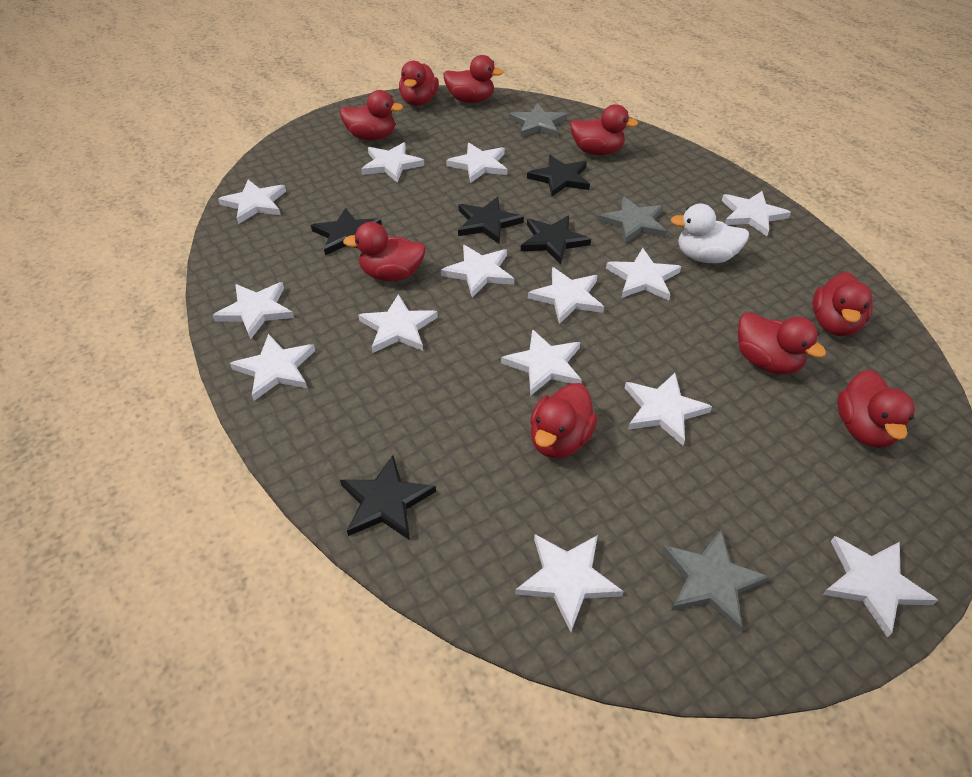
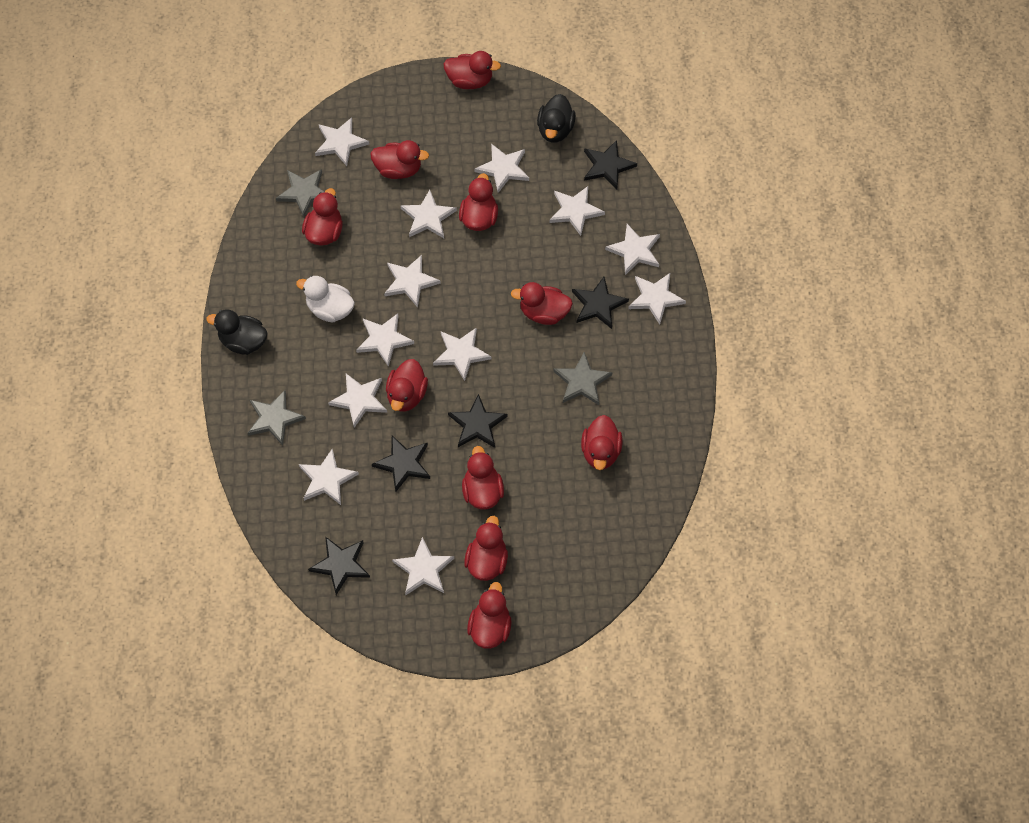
black duck: none = 0 -> [206,309,268,355] [537,94,576,143] = 2
red duck: [340,90,403,141] [343,222,426,281] [399,61,439,106] [444,55,504,103] [530,383,598,458] [570,104,638,155] [738,312,826,375] [813,272,873,336] [837,369,915,448] = 9 -> [302,188,343,246] [370,140,429,179] [386,359,428,412] [443,51,501,89] [459,173,498,231] [462,446,504,510] [464,516,508,581] [467,582,511,649] [511,282,573,325] [581,415,623,470] = 10
white star: [213,282,294,340] [218,180,286,224] [230,334,315,401] [358,294,438,353] [361,142,424,183] [441,245,514,298] [446,143,507,183] [501,329,582,395] [515,534,624,632] [528,267,604,324] [606,248,681,301] [625,373,712,446] [722,191,791,236] [823,536,938,638] = 14 -> [299,448,359,505] [315,117,370,166] [328,374,387,428] [356,313,414,367] [384,255,441,308] [392,537,454,595] [400,190,457,238] [433,327,492,381] [475,144,529,193] [549,186,605,236] [605,224,660,275] [628,273,686,324] = 12

